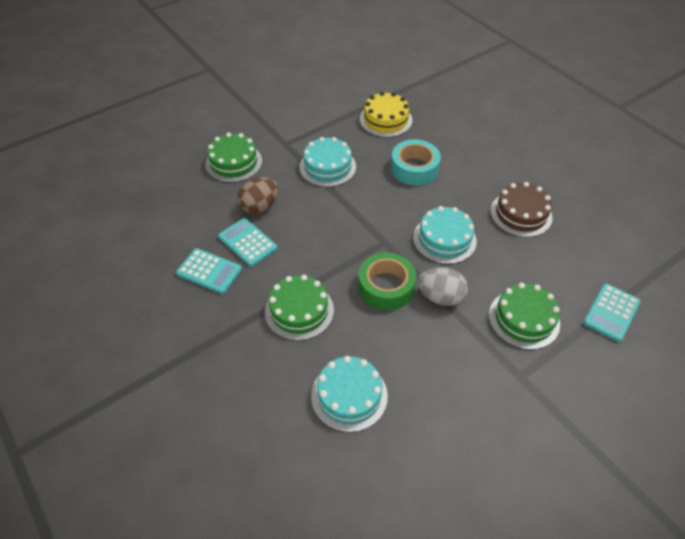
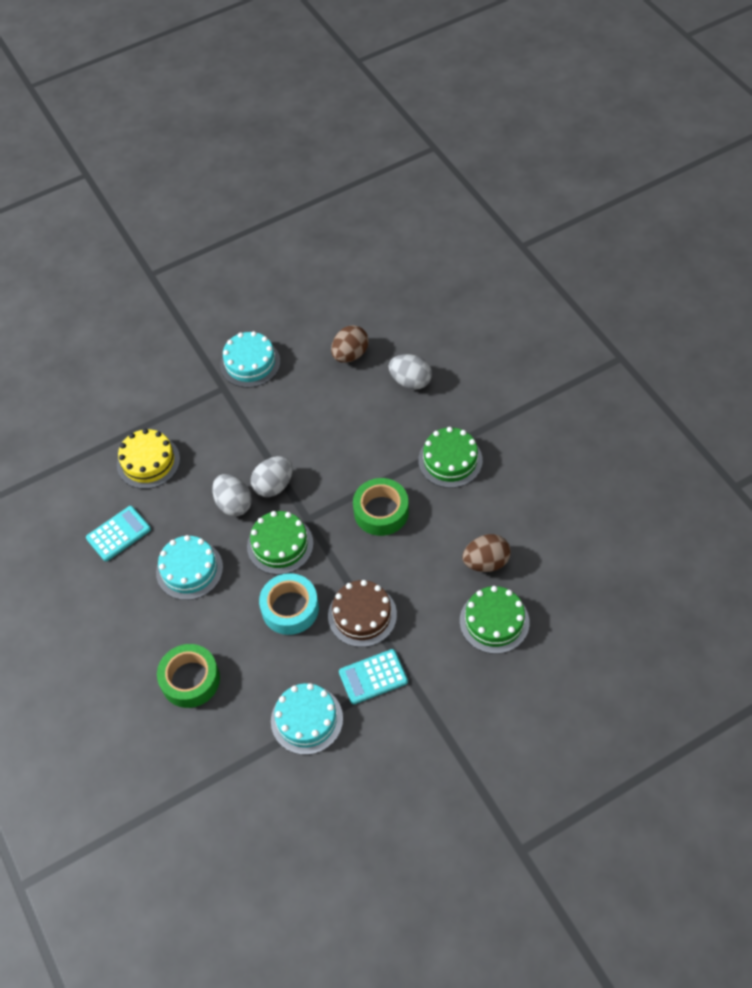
brown egg: [237,177,279,214] = 1 -> [331,325,369,363] [462,534,511,572] = 2
green tape: [358,253,416,310] = 1 -> [157,644,220,708] [353,478,409,536] = 2
grey egg: [418,267,468,306] = 1 -> [212,474,252,516] [251,456,293,497] [389,354,432,390] = 3
turquoise calculator: [176,248,242,294] [218,218,278,267] [583,283,641,342] = 3 -> [86,506,151,561] [339,649,408,704] = 2

